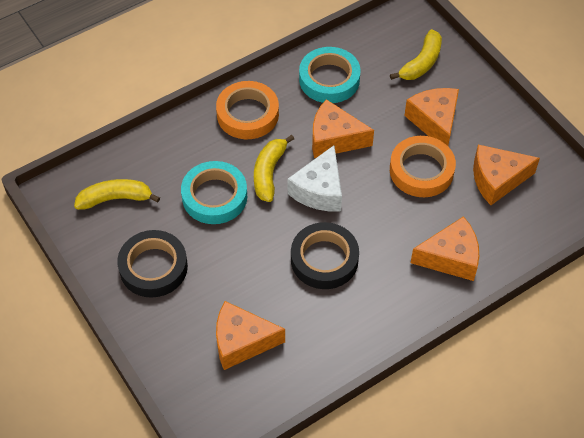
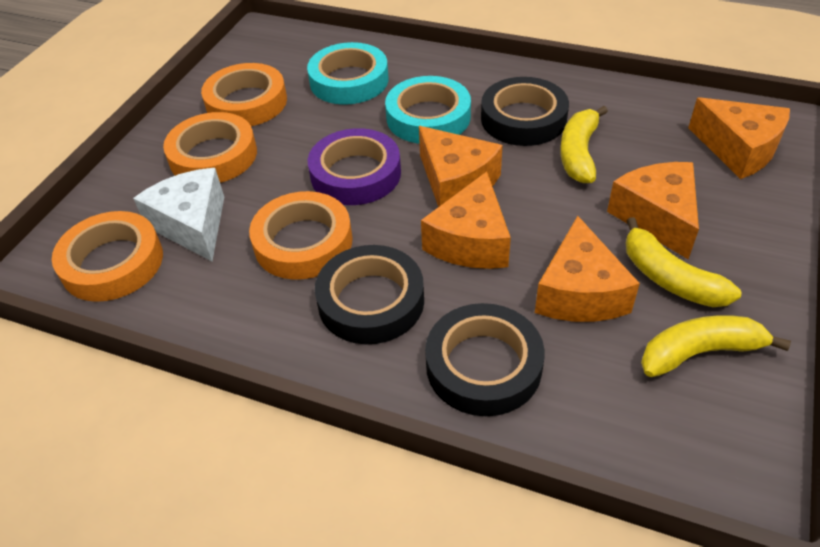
black tape: [117,230,188,298] [291,222,359,289] = 2 -> [315,245,424,344] [425,303,545,416] [481,77,569,146] = 3
orange tape: [216,81,279,139] [390,136,456,197] = 2 -> [52,211,163,302] [163,112,257,183] [201,63,287,126] [249,191,353,280] = 4
purple tape: none = 0 -> [308,128,401,205] = 1

